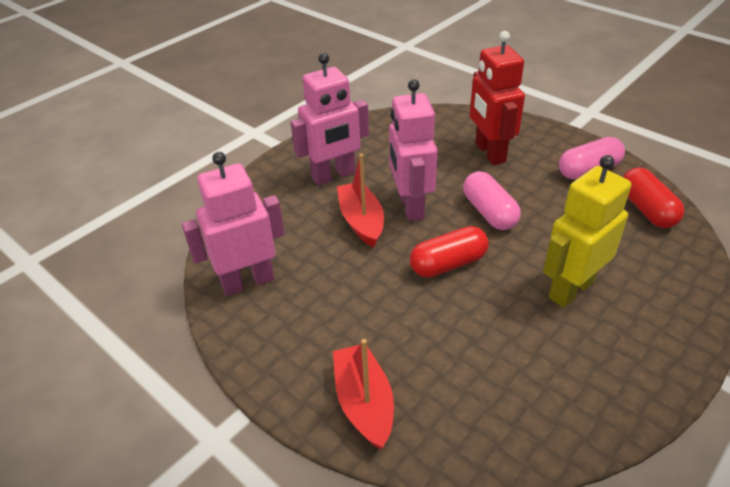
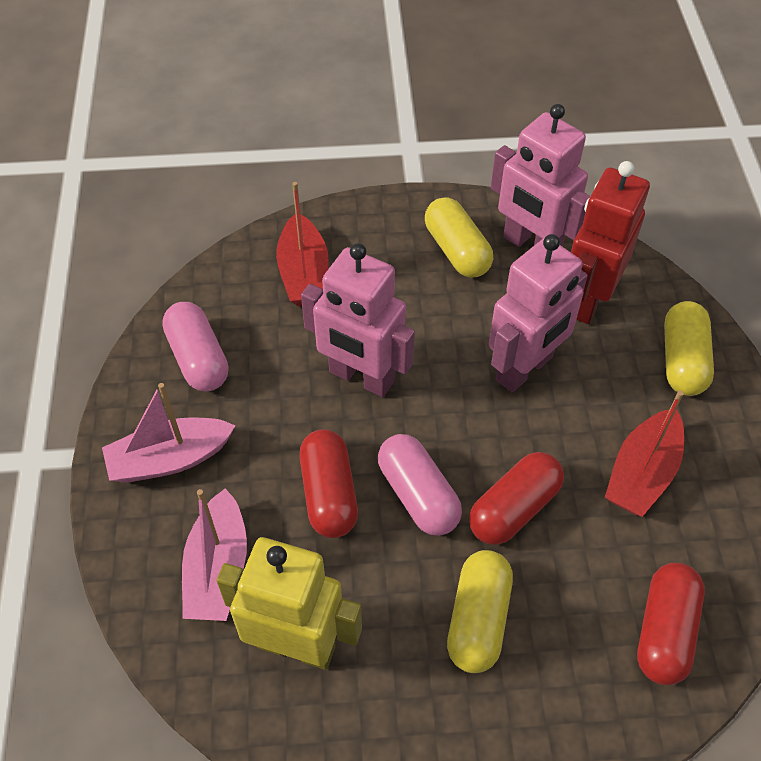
pink boat: none = 0 -> [102,383,235,483] [182,489,247,621] = 2
red capsule: [410,226,489,278] [623,167,685,228] = 2 -> [299,429,358,538] [469,452,564,545] [637,563,705,685] = 3
yellow capsule: none = 0 -> [425,197,493,277] [447,550,513,673] [664,301,714,396] = 3

